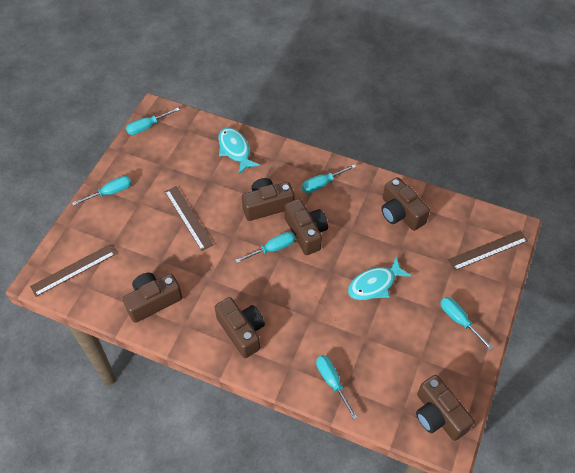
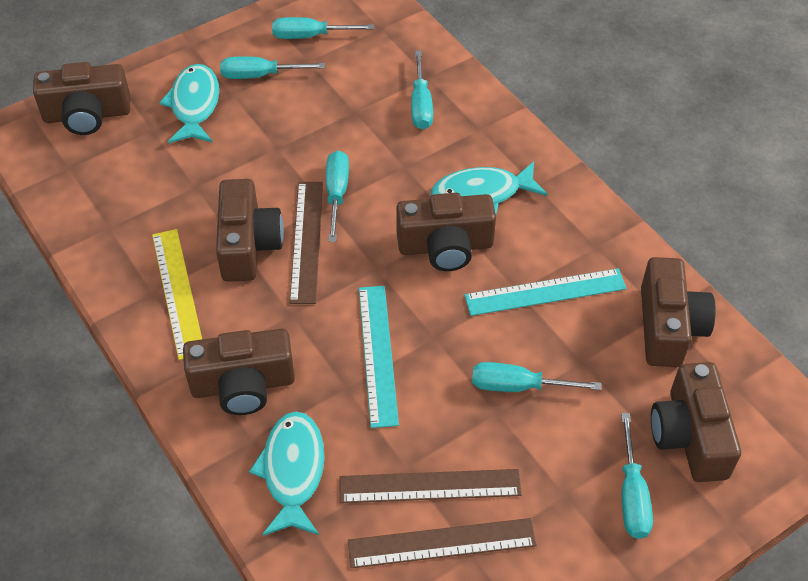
turquoise fish: [218,128,260,174] [348,257,412,300] = 2 -> [159,64,219,143] [249,411,325,536] [431,161,547,214] = 3
turquoise ruler: none = 0 -> [359,286,399,428] [464,268,627,316] = 2
yellow ruler: none = 0 -> [152,229,202,360] = 1

